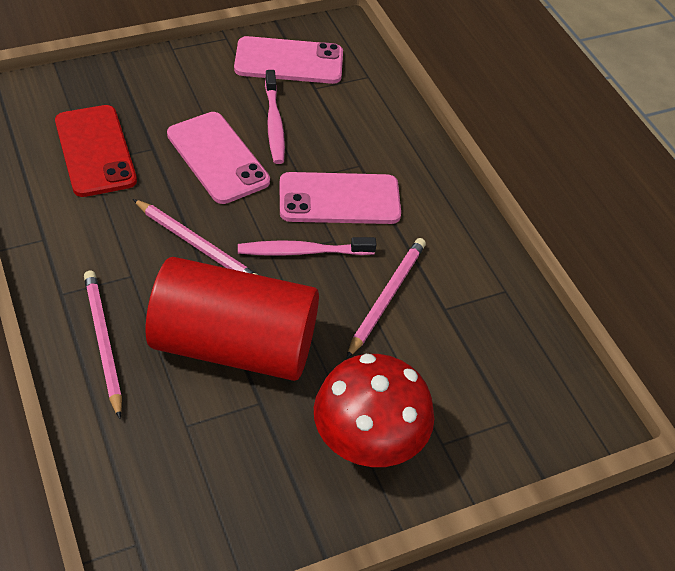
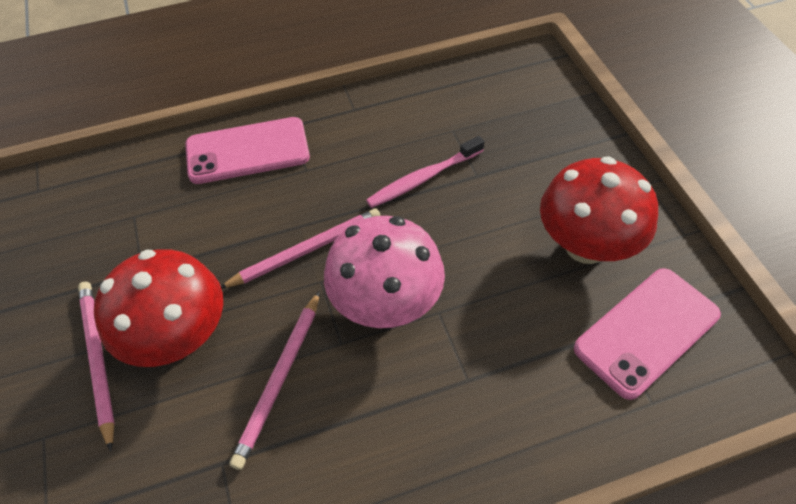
pink mushroom: none = 0 -> [324,216,445,328] = 1
pink phone: [167,112,270,204] [234,36,343,84] [280,172,401,224] = 3 -> [185,117,310,184] [574,268,721,400] = 2
pink toothbrush: [238,237,377,256] [265,70,285,164] = 2 -> [366,136,485,208] = 1
red cylinder: [146,257,319,381] = 1 -> none = 0
red mushroom: [314,354,434,467] = 1 -> [94,249,223,367] [540,156,658,264] = 2
red phone: [55,105,137,197] = 1 -> none = 0

